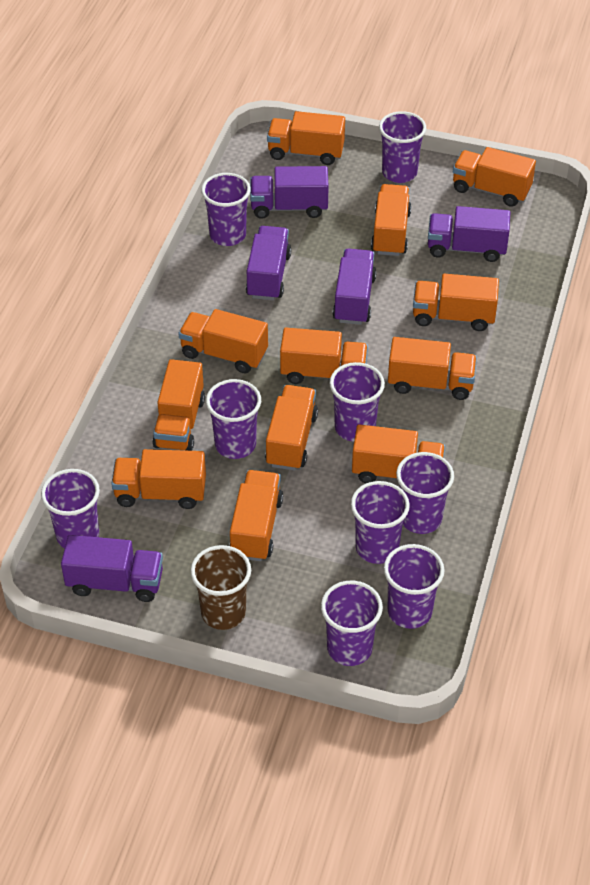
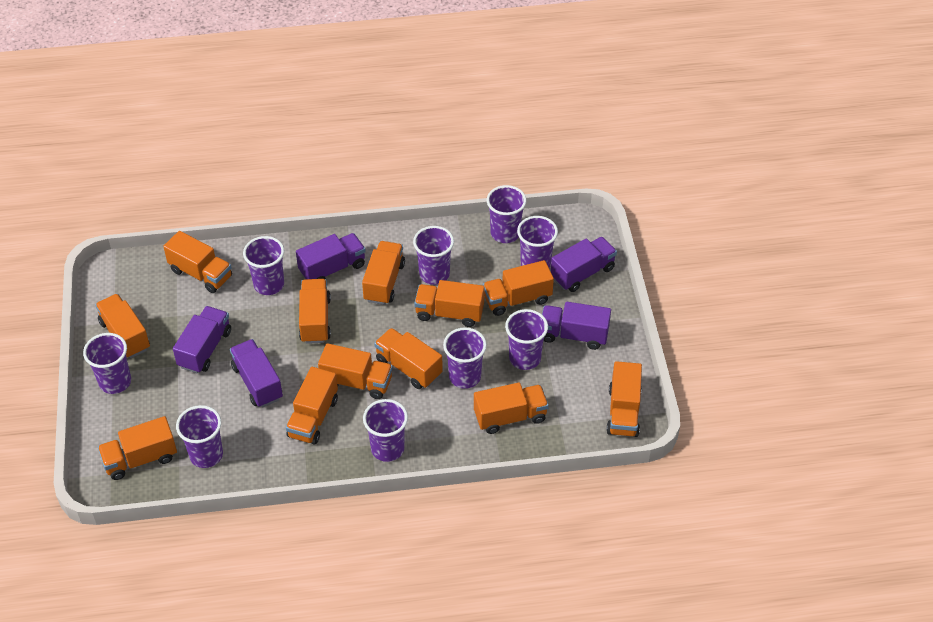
brown cup: [191,545,251,630] = 1 -> none = 0

